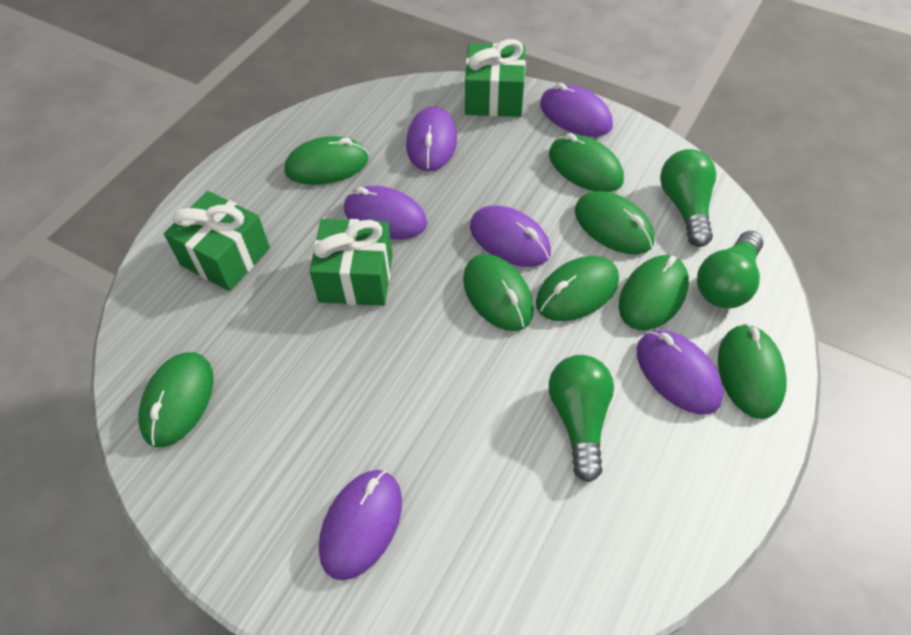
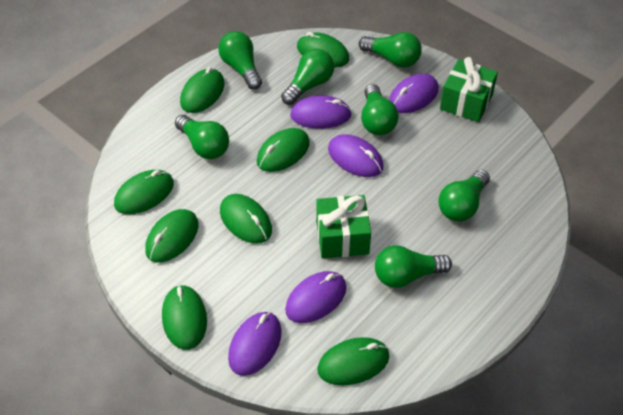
green gift: [164,191,270,291] [309,219,393,306] [465,39,526,117] = 3 -> [316,195,371,258] [440,57,498,122] = 2
green light bulb: [549,355,614,482] [660,149,716,247] [697,231,763,308] = 3 -> [175,115,229,159] [218,31,262,89] [281,49,334,105] [359,32,422,68] [361,84,399,135] [375,245,452,288] [438,170,490,221] = 7
purple mouse: [319,470,402,580] [344,186,427,240] [406,106,457,172] [470,205,551,267] [540,83,613,137] [636,330,723,415] = 6 -> [228,312,282,376] [285,271,347,323] [290,95,352,129] [328,134,384,177] [389,74,439,113] = 5

